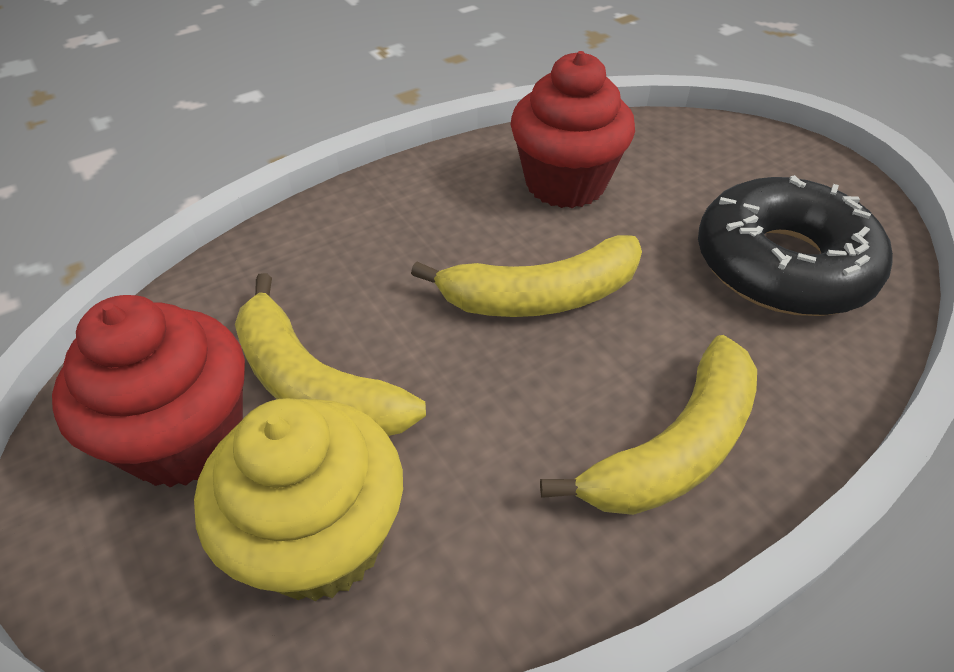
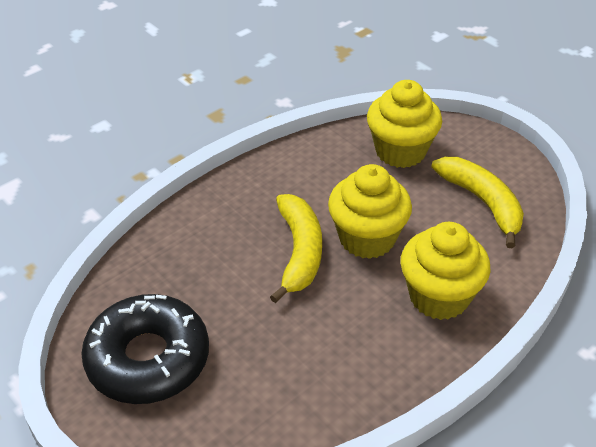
red cupcake: [52,295,245,488] [511,51,635,208] = 2 -> none = 0
yellow banana: [235,273,426,436] [411,235,642,317] [540,335,757,515] = 3 -> [270,194,322,303] [431,157,524,248] = 2
yellow cupcake: [194,398,403,601] = 1 -> [328,164,412,259] [367,80,442,168] [400,222,490,320] = 3

